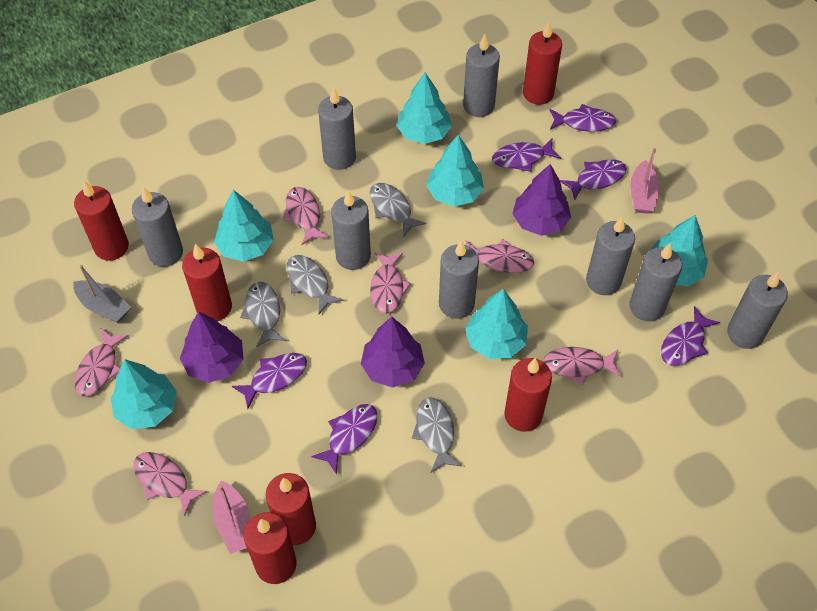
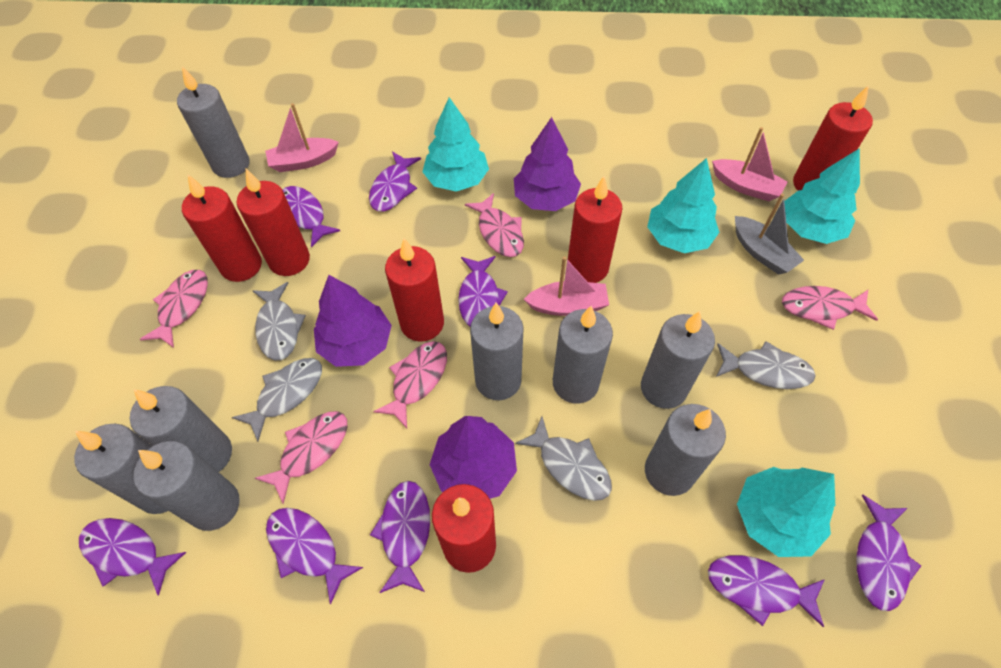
pink boat: [213,481,251,554] [630,148,660,214] = 2 -> [265,103,339,172] [524,256,609,316] [712,127,788,201] = 3
pink fish: [74,329,129,396] [133,452,208,516] [283,187,329,245] [370,252,411,314] [466,239,534,273] [543,347,621,385] = 6 -> [140,270,208,348] [255,411,347,504] [373,341,447,428] [465,193,524,257] [782,286,878,330] = 5
purple fish: [232,353,307,409] [311,404,378,475] [492,139,561,172] [549,104,616,132] [560,160,627,201] [661,306,720,366] = 6 -> [79,518,186,596] [266,508,363,604] [283,186,340,247] [369,152,421,212] [370,481,430,593] [458,256,508,327] [708,555,825,627] [856,495,921,611] = 8
turquoise tree: [111,359,177,429] [214,190,274,262] [397,72,452,144] [426,134,484,206] [465,289,528,359] [650,215,708,286] = 6 -> [422,97,489,191] [647,158,719,253] [737,467,835,557] [784,148,860,244] = 4

